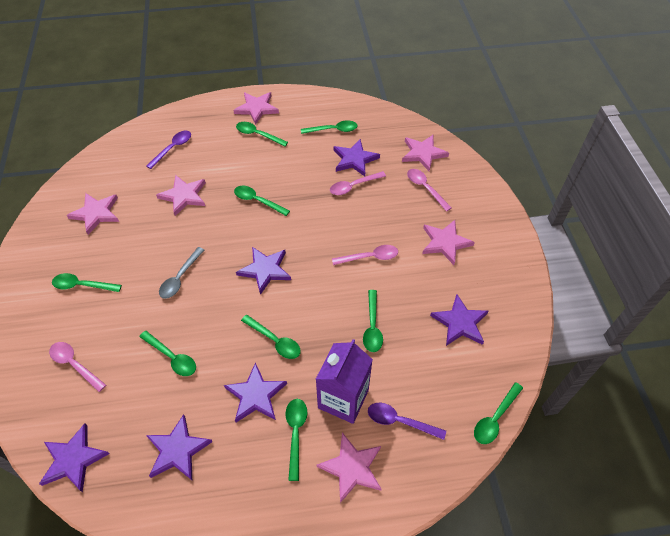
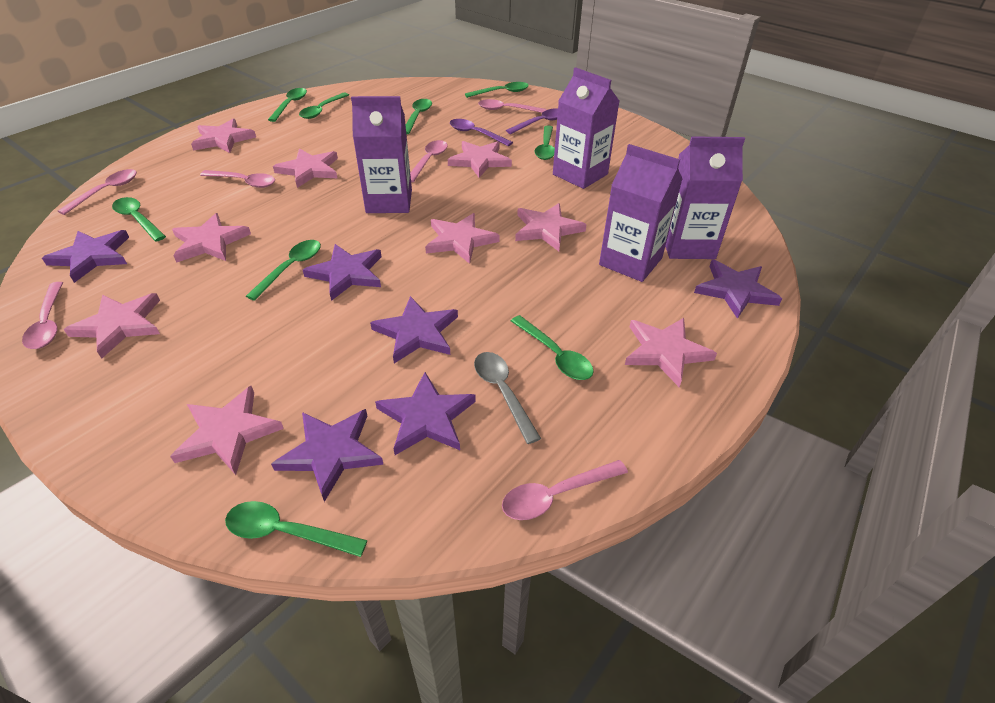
pink spoon: [49,342,106,392] [330,171,386,195] [332,245,398,265] [407,169,452,212] = 4 -> [22,282,63,349] [58,169,137,215] [200,170,275,188] [410,140,448,182] [478,99,547,113] [502,460,628,520] = 6
pink star: [66,193,119,235] [156,175,206,216] [234,92,279,124] [317,432,381,503] [402,134,449,171] [422,220,475,265] = 6 -> [64,293,160,359] [170,386,284,475] [172,213,251,263] [191,119,256,153] [273,148,338,188] [425,213,500,264] [448,141,512,178] [515,203,587,251] [625,318,717,387] = 9
purple carton: [316,339,373,424] = 1 -> [351,96,412,213] [553,67,619,189] [599,144,682,282] [665,136,745,259] = 4

